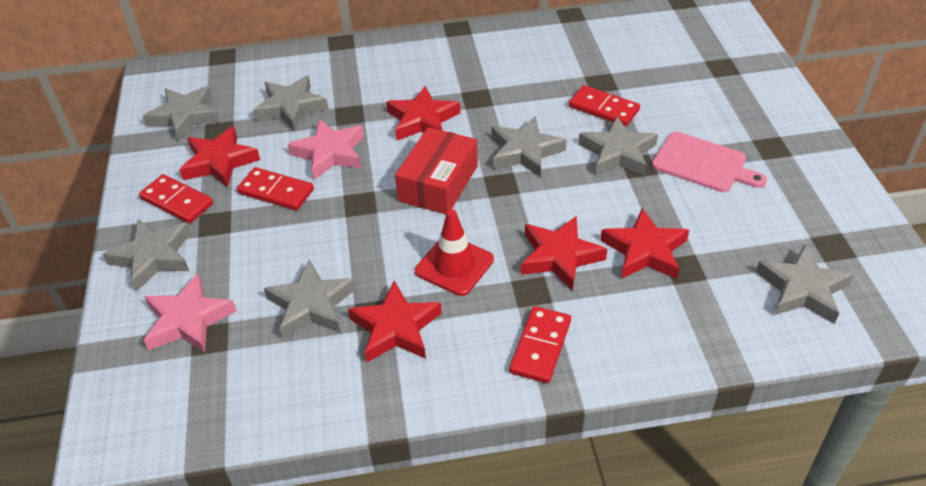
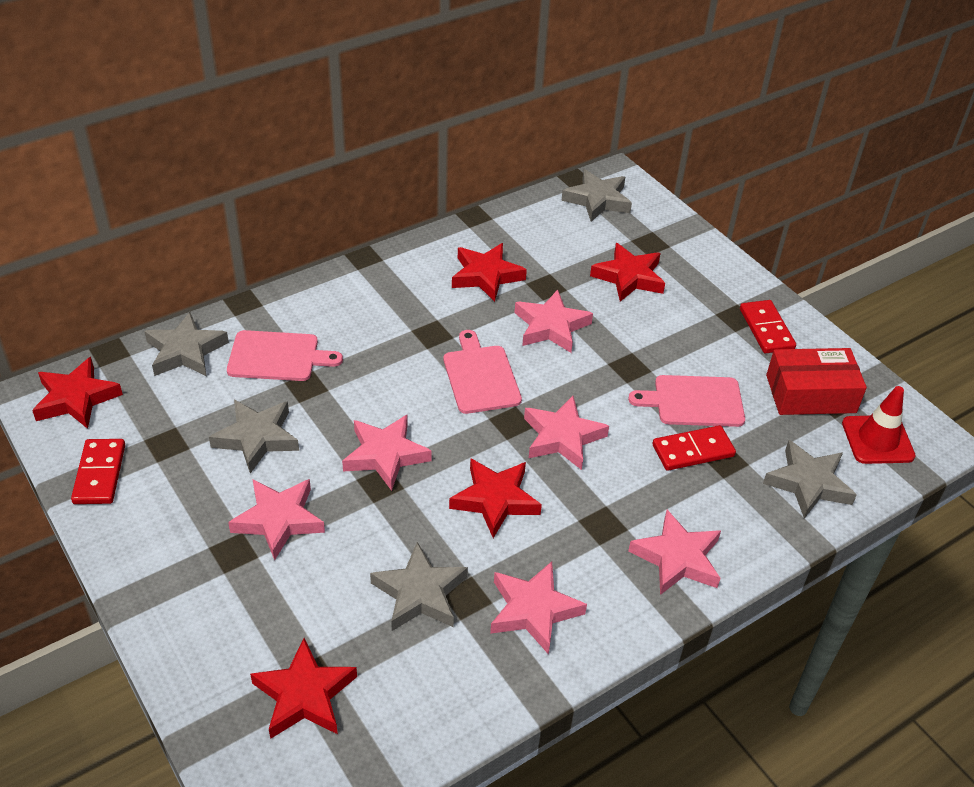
grey star: [103,219,191,292] [143,86,220,141] [253,76,329,132] [264,260,356,339] [491,116,567,178] [579,117,658,176] [756,244,854,324] = 7 -> [144,312,229,376] [209,400,299,473] [370,542,468,631] [561,169,632,222] [763,440,857,519] = 5
pink cutting board: [652,132,767,192] = 1 -> [227,330,343,381] [444,330,522,414] [628,375,745,427] = 3
pink star: [144,274,237,353] [288,119,364,180] = 2 -> [228,479,325,561] [342,415,432,491] [490,561,587,655] [514,290,593,353] [524,396,609,470] [628,510,721,595] = 6
red domino: [139,174,213,224] [237,167,314,211] [509,306,571,383] [569,85,640,127] = 4 -> [71,439,125,504] [652,425,736,471] [740,300,796,353] = 3

